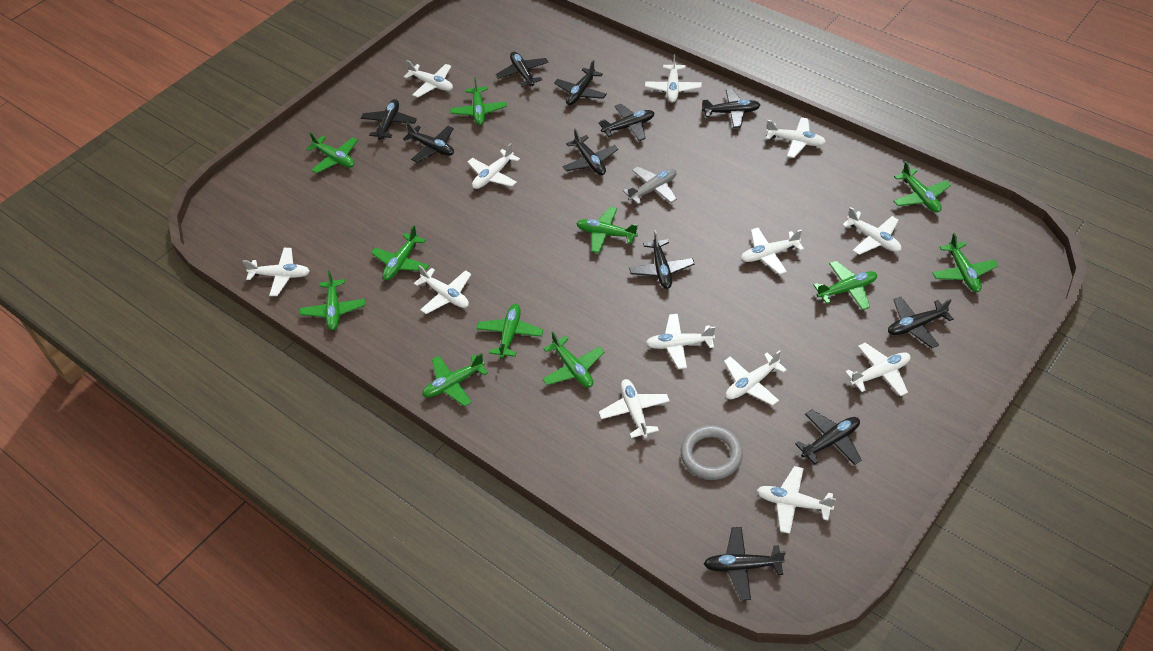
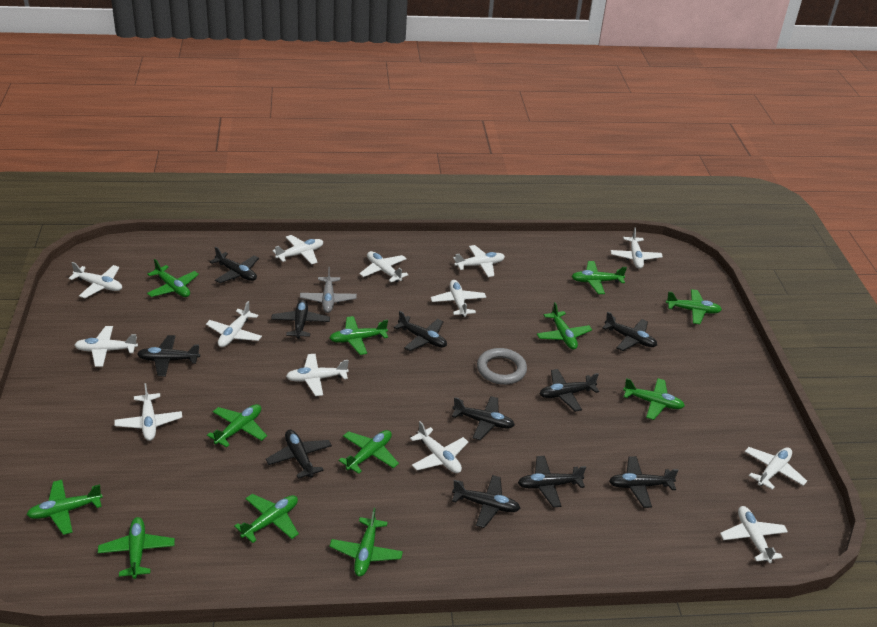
green plane: [300,270,365,330] [306,132,358,173] [371,225,429,280] [422,353,488,407] [450,77,507,125] [476,304,543,358] [542,331,604,388] [576,207,638,253] [814,261,877,310] [894,161,951,213] [932,233,999,292] = 11 -> [27,480,103,535] [98,517,175,579] [147,259,199,297] [207,404,267,448] [234,494,299,543] [329,316,388,355] [329,508,403,576] [338,430,399,474] [537,302,592,350] [571,261,627,294] [623,378,685,420] [666,289,722,324] = 12

